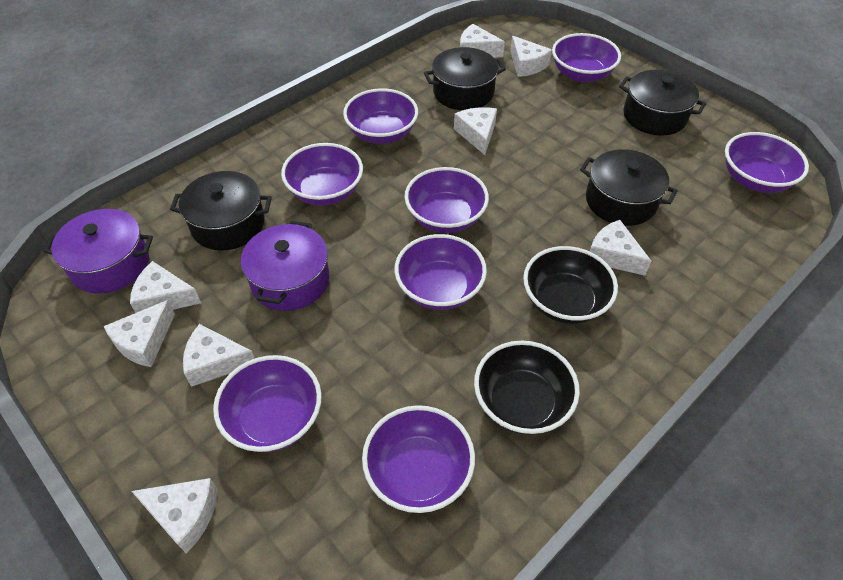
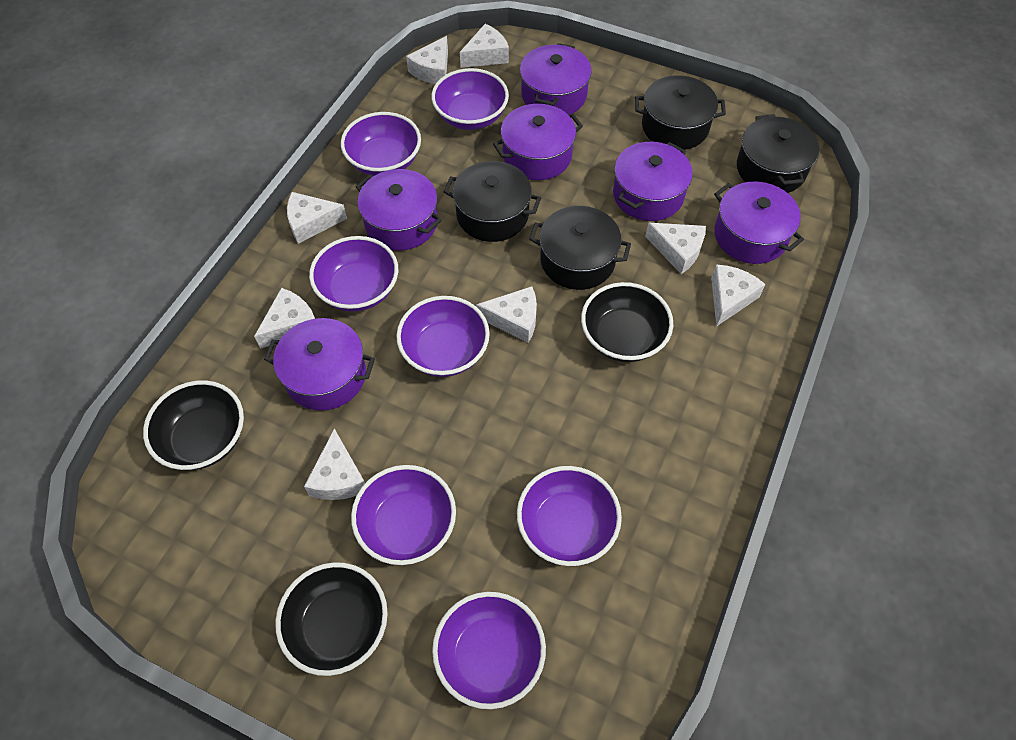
black bowl: [474,341,580,435] [523,246,618,324] = 2 -> [143,380,244,470] [275,562,388,676] [581,282,673,362] = 3
purple bowl: [213,355,322,452] [281,143,363,205] [343,88,418,144] [362,405,475,513] [394,234,487,310] [404,167,489,233] [552,33,621,82] [725,132,809,193] = 8 -> [309,236,398,312] [341,112,421,176] [351,465,456,565] [396,296,490,377] [432,68,509,130] [432,592,546,709] [517,466,622,566] = 7
purple pot: [43,209,153,294] [241,221,329,311] = 2 -> [264,318,375,411] [356,169,442,250] [493,104,583,180] [520,43,592,114] [613,142,693,221] [714,182,804,264] = 6

